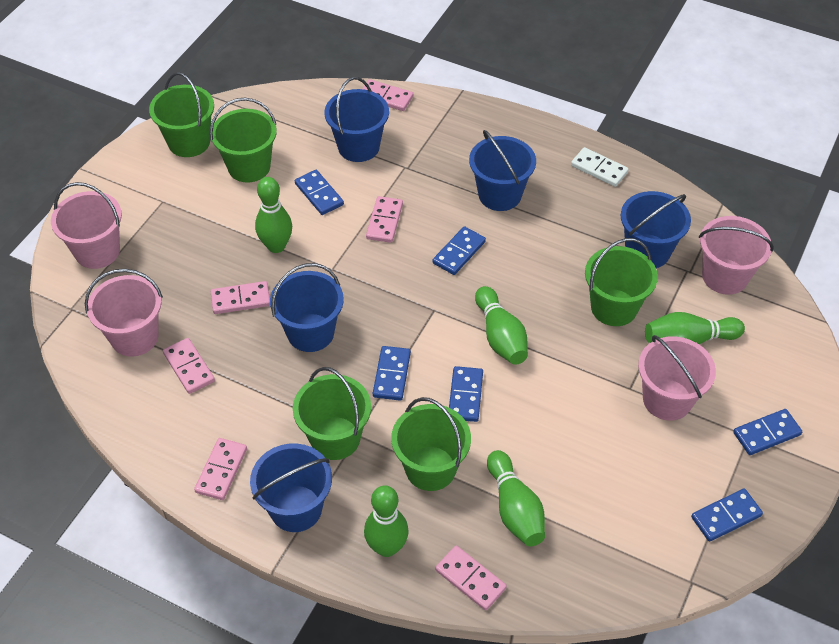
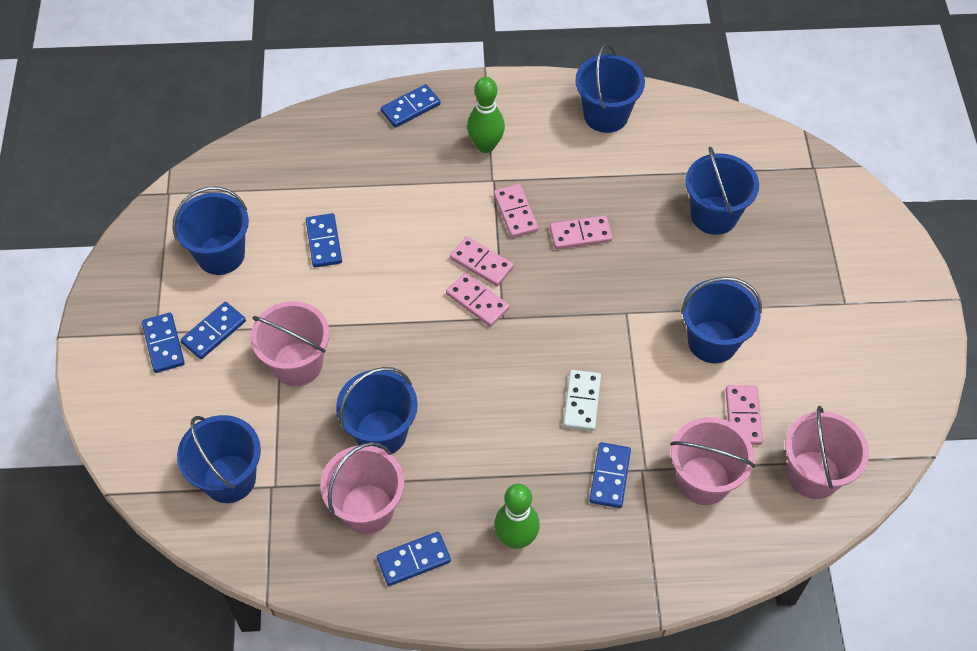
blue bucket: [250,443,332,532] [270,263,344,352] [324,77,389,162] [469,130,536,211] [621,191,691,268] = 5 -> [172,187,249,275] [177,415,261,503] [336,367,418,454] [575,44,645,133] [681,277,762,363] [686,147,759,235] = 6
green bowling pin: [255,177,292,253] [364,485,409,557] [475,286,528,365] [487,450,545,546] [645,312,745,344] = 5 -> [467,77,505,153] [494,484,540,549] = 2
green bucket: [149,72,214,157] [210,98,277,183] [293,367,371,460] [391,397,471,491] [585,238,658,326] = 5 -> none = 0
pink domino: [163,338,215,394] [194,438,247,500] [211,281,270,314] [362,79,413,111] [366,196,403,243] [435,546,507,611] = 6 -> [446,273,510,327] [450,236,514,286] [494,184,539,238] [550,216,613,249] [726,385,763,445] = 5

